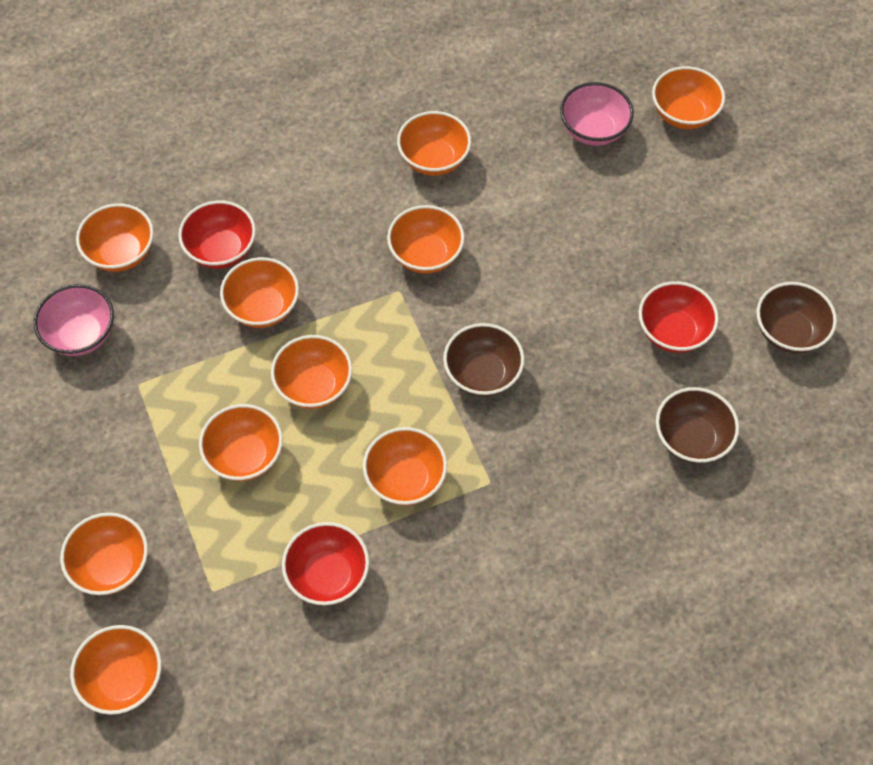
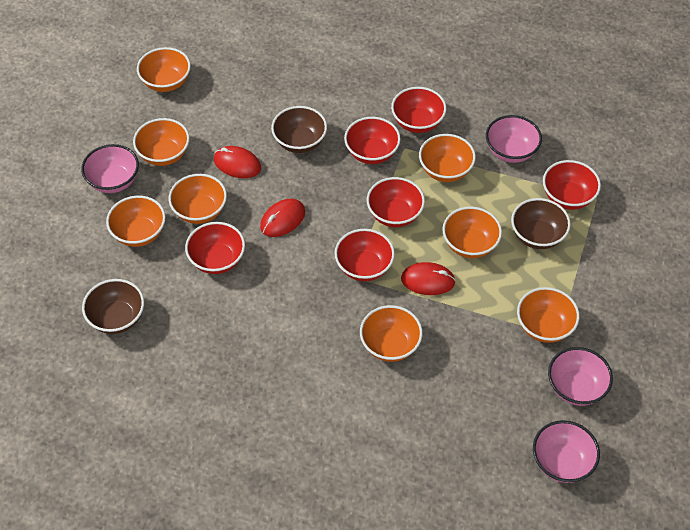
orange bowl: [60,512,148,595] [70,625,162,715] [76,203,154,272] [199,404,283,481] [220,257,299,328] [271,335,352,409] [363,427,447,505] [387,205,465,274] [397,111,471,176] [652,66,725,129] = 10 -> [106,196,166,247] [133,118,189,166] [137,47,191,92] [169,174,227,224] [360,305,423,362] [419,134,476,182] [442,207,502,258] [517,287,579,343] = 8
pink bowl: [34,284,114,356] [560,82,634,146] = 2 -> [81,144,139,193] [486,115,542,163] [533,420,600,483] [548,347,613,406] = 4
red bowl: [178,200,256,269] [282,522,369,605] [639,281,719,353] = 3 -> [185,222,245,274] [335,229,395,281] [344,117,401,164] [367,177,425,227] [391,87,447,133] [543,160,601,210] = 6
red mouse: none = 0 -> [214,146,261,178] [260,199,305,237] [401,262,456,295] = 3

